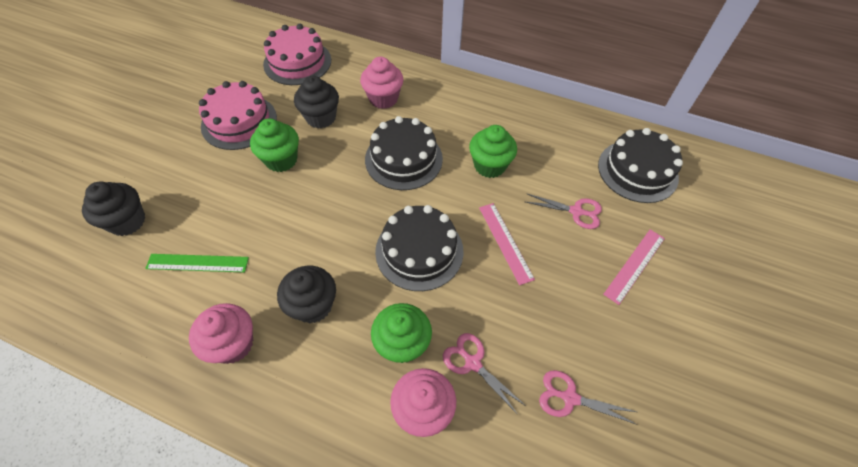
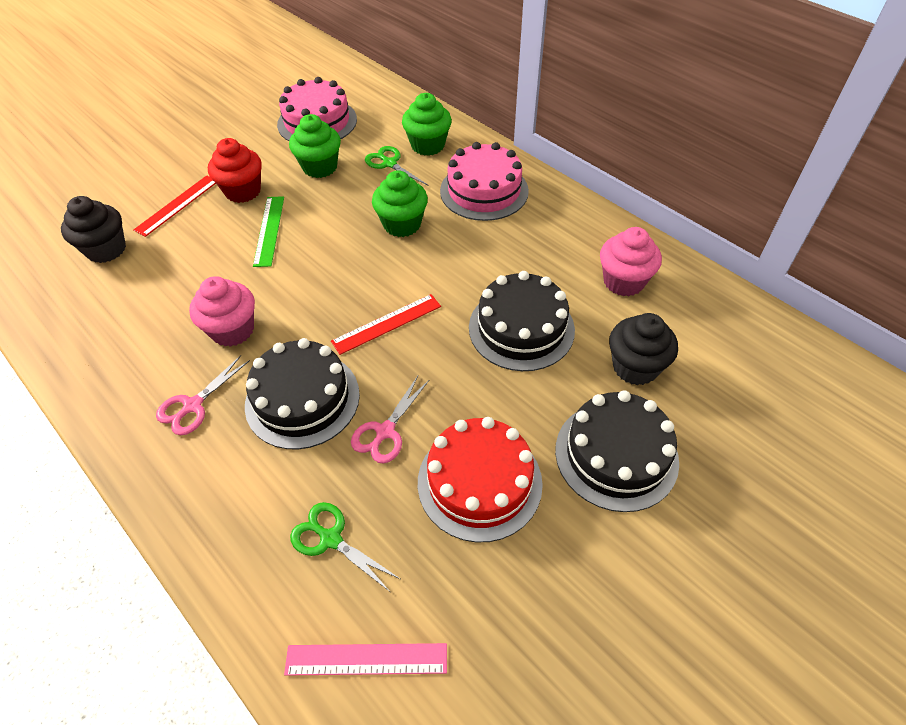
black cupcake: [82,181,145,236] [277,265,336,323] [294,76,339,128] = 3 -> [61,196,126,263] [609,313,678,385] = 2
green scissors: none = 0 -> [290,502,400,591] [365,146,428,185] = 2
pink cupcake: [189,303,253,364] [360,57,404,109] [390,368,456,437] = 3 -> [189,276,255,347] [600,227,662,296] = 2
pink ruler: [479,203,535,285] [603,230,665,305] = 2 -> [284,643,447,676] = 1
pink scissors: [443,333,526,415] [526,193,602,229] [539,370,638,425] = 3 -> [156,355,250,435] [351,376,430,464] = 2
red cake: none = 0 -> [418,417,543,543] = 1
red cupcake: none = 0 -> [208,138,262,203] = 1
red ruler: none = 0 -> [133,175,216,237] [331,294,441,355] = 2

